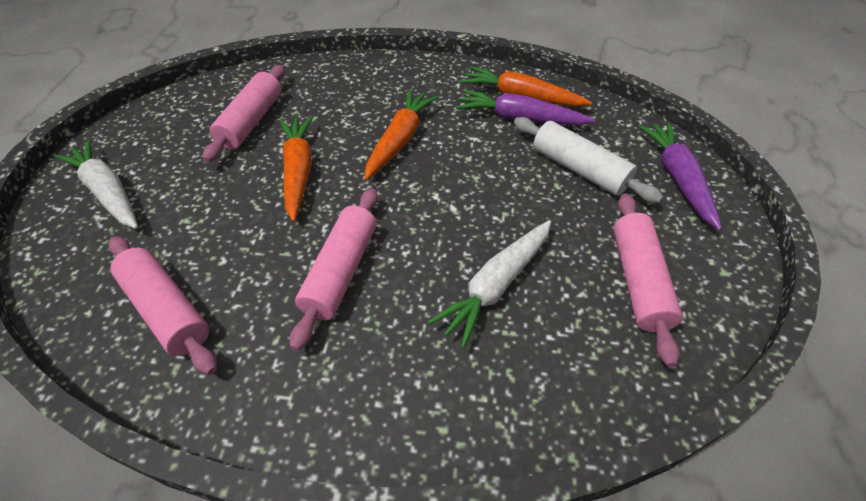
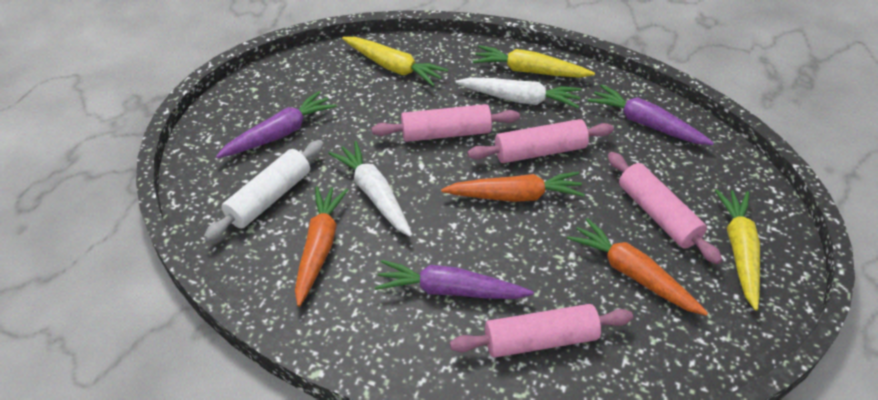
purple carrot: [456,90,595,125] [638,122,722,231] = 2 -> [216,91,337,158] [375,260,534,299] [588,84,714,145] = 3
yellow carrot: none = 0 -> [342,37,449,86] [473,45,595,78] [715,189,760,311] = 3

